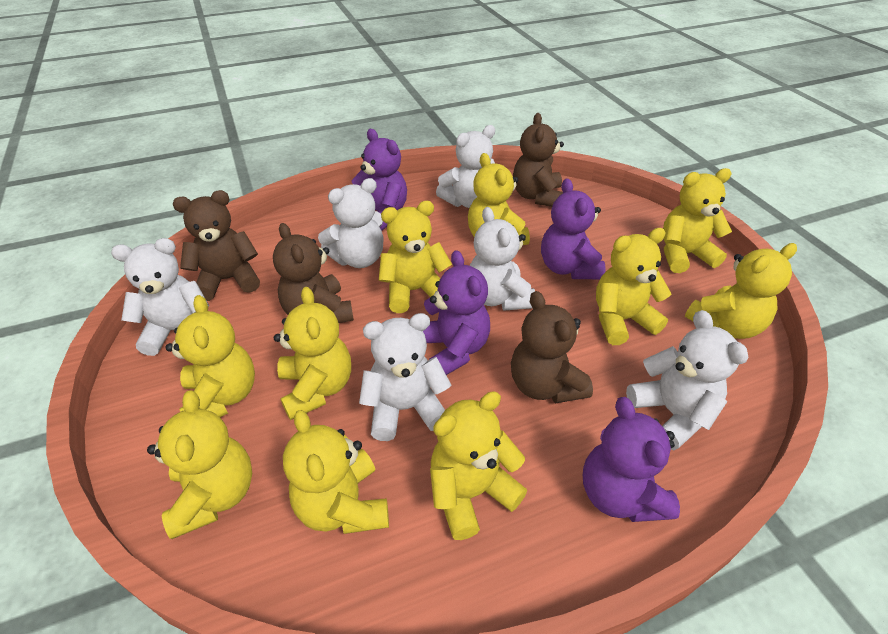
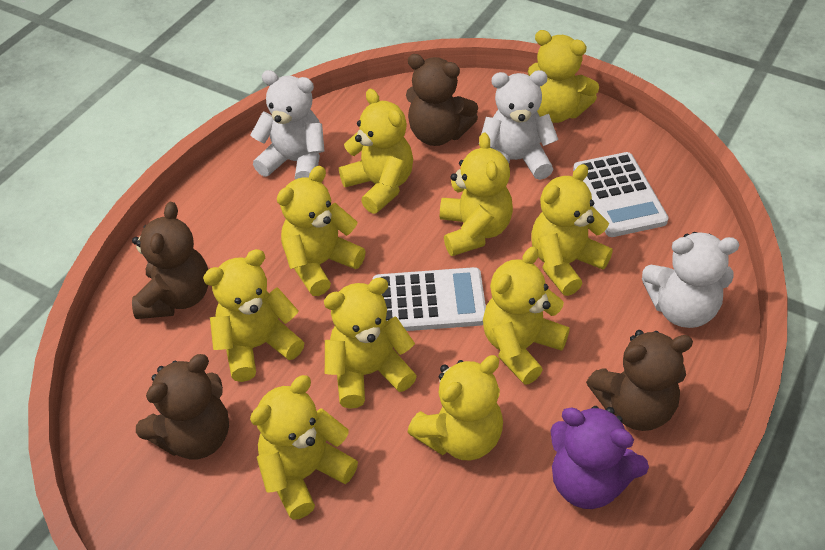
purple teddy bear: [351,129,407,231] [423,250,490,375] [541,178,605,279] [583,397,680,522] = 4 -> [550,406,649,509] = 1
white calculator: none = 0 -> [372,267,486,331] [573,152,669,237] = 2
white teddy bear: [111,238,209,356] [318,178,384,268] [359,313,451,441] [436,125,495,208] [470,207,535,311] [626,310,749,450] = 6 -> [250,70,324,180] [481,70,558,180] [642,232,739,328] = 3

